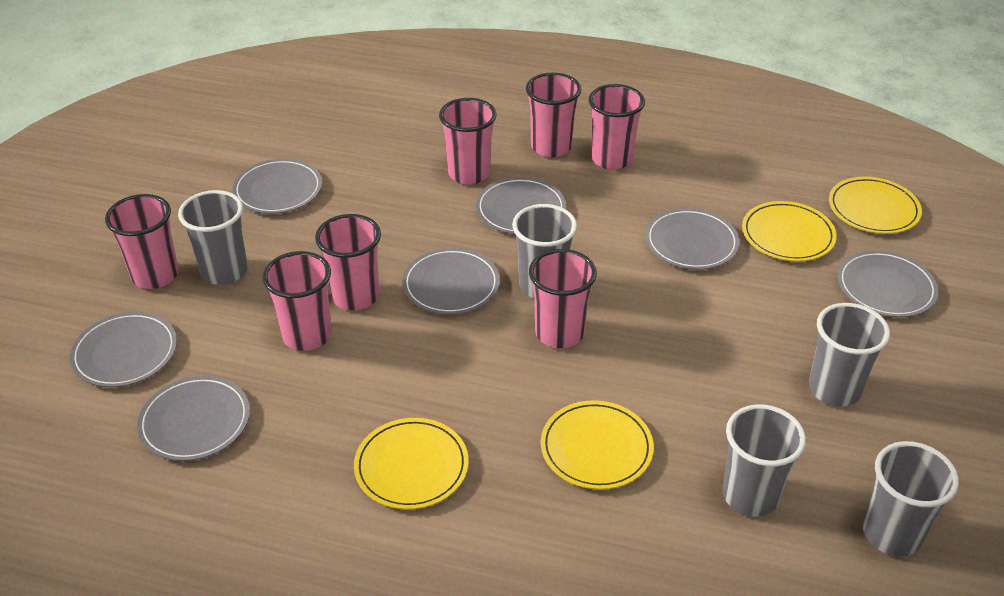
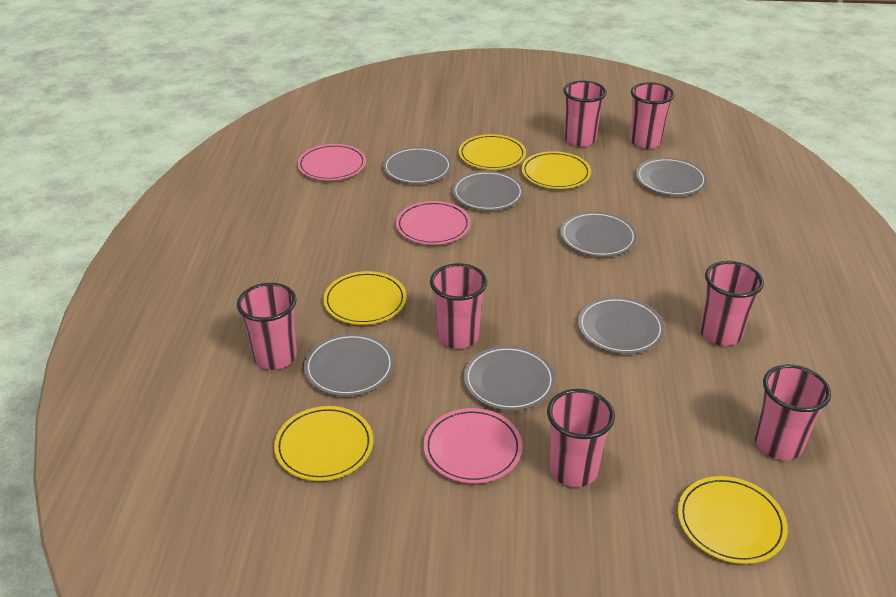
grey cup: [178,190,248,285] [512,204,577,298] [722,404,806,517] [809,303,890,407] [863,441,959,557] = 5 -> none = 0
pink plate: none = 0 -> [297,144,366,181] [396,201,471,245] [423,408,522,484] = 3
yellow plate: [354,418,469,509] [541,400,654,490] [742,201,837,261] [829,177,922,234] = 4 -> [274,406,373,481] [323,271,407,325] [459,134,526,170] [522,151,591,189] [678,476,788,564] = 5

